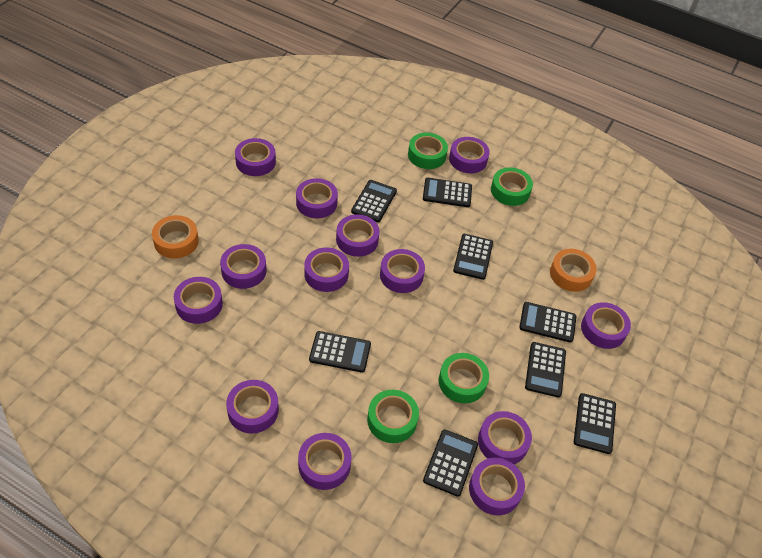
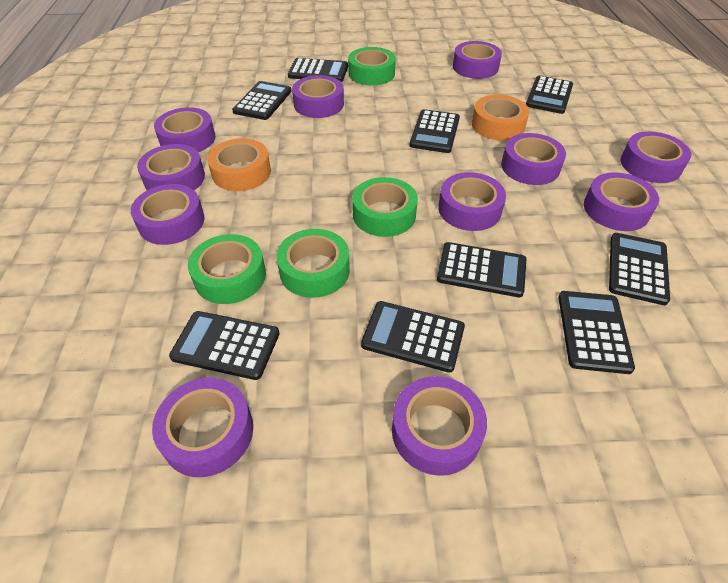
black calculator: [309,331,371,373] [351,180,397,222] [423,178,472,207] [423,429,478,497] [453,234,493,280] [519,302,576,343] [525,342,566,398] [574,393,616,454] = 8 -> [169,311,280,380] [232,81,292,120] [288,58,348,82] [361,301,465,373] [410,109,460,153] [437,242,526,297] [526,75,573,114] [558,291,635,374] [609,233,670,305] = 9
purple tape: [174,277,223,324] [220,244,266,289] [226,380,279,433] [235,138,276,176] [296,178,338,218] [298,433,352,490] [304,247,349,292] [336,214,380,257] [380,249,425,293] [449,137,490,173] [469,458,525,515] [478,411,532,464] [581,302,631,349] = 13 -> [131,184,204,245] [137,144,205,190] [152,378,253,477] [154,107,215,152] [292,75,344,118] [392,376,487,476] [438,172,506,231] [453,41,502,79] [501,133,566,185] [584,172,659,231] [621,131,691,183] = 11

